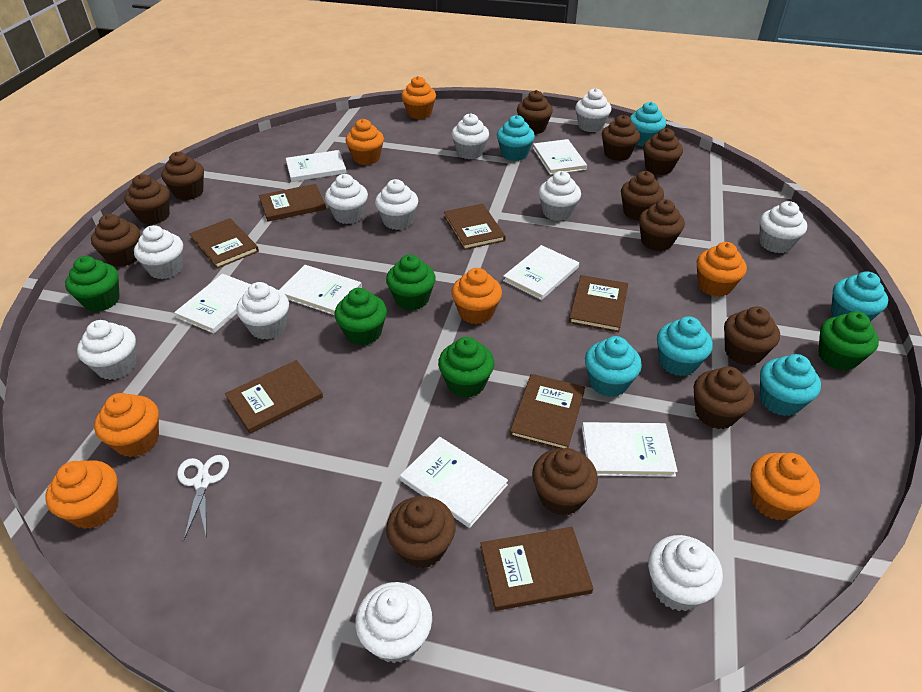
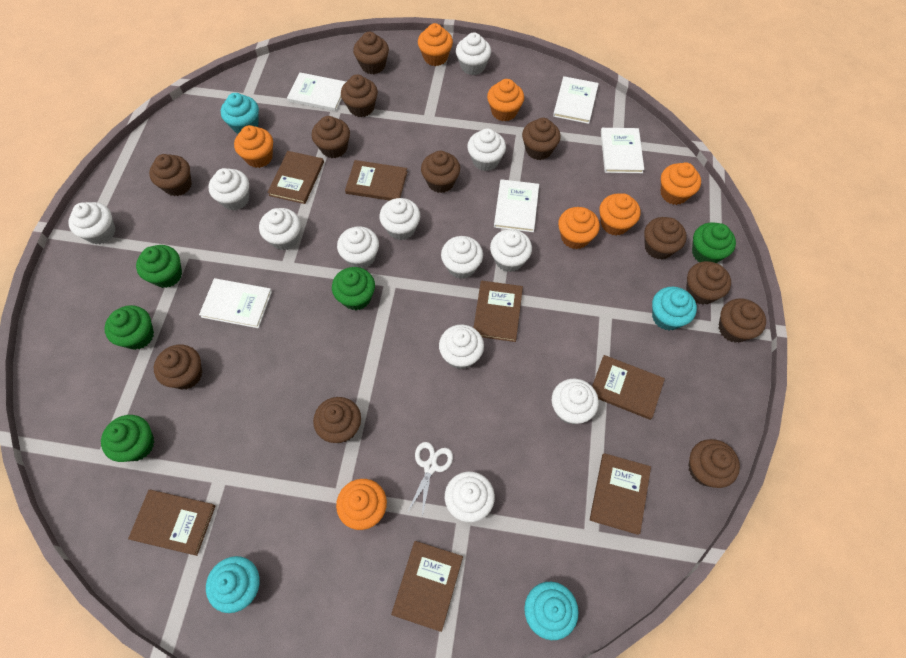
turquoise cupcake: [497,115,535,161] [585,336,642,397] [630,102,666,147] [657,316,713,376] [760,354,821,416] [831,271,888,322] = 6 -> [206,556,260,613] [221,93,259,134] [524,582,579,640] [652,287,697,330] = 4
white book: [174,274,251,334] [279,265,362,315] [286,150,346,182] [400,437,508,528] [503,245,579,300] [533,139,587,175] [582,422,678,477] = 7 -> [199,278,272,328] [287,73,346,111] [494,179,539,232] [553,76,599,124] [601,128,644,173] = 5
white cupcake: [77,320,136,380] [134,225,183,279] [236,282,289,340] [325,174,368,224] [355,582,432,663] [375,179,418,230] [451,113,489,159] [538,171,581,221] [575,88,611,132] [648,535,723,611] [760,201,807,253] = 11 -> [68,202,116,244] [208,168,249,211] [259,208,301,250] [337,226,379,269] [379,198,420,240] [439,325,484,369] [441,236,483,279] [445,472,495,522] [456,32,491,75] [467,128,506,171] [490,229,532,272] [552,379,599,424] = 12

